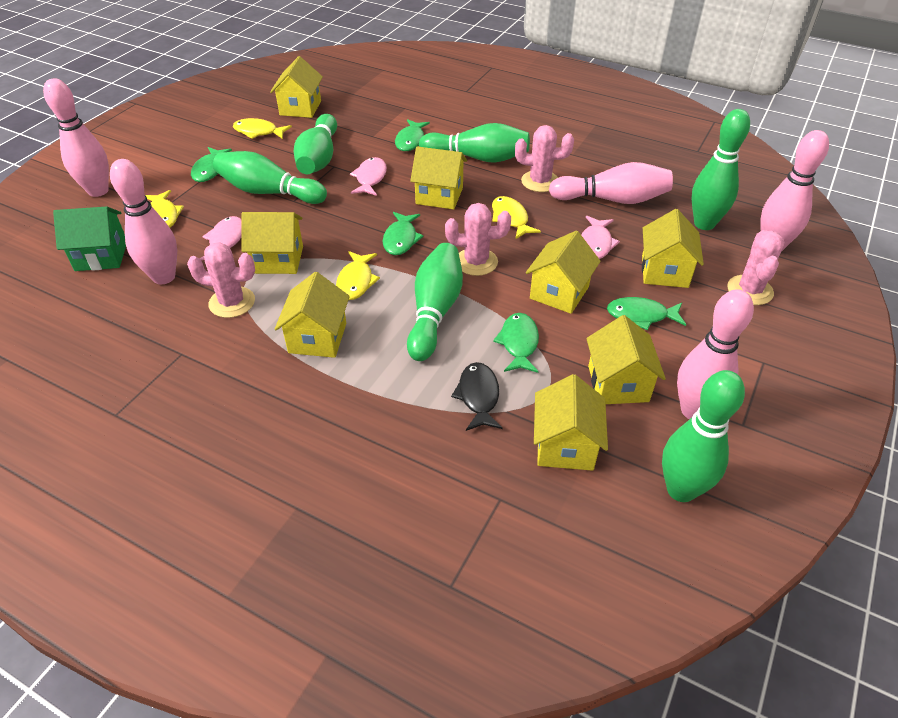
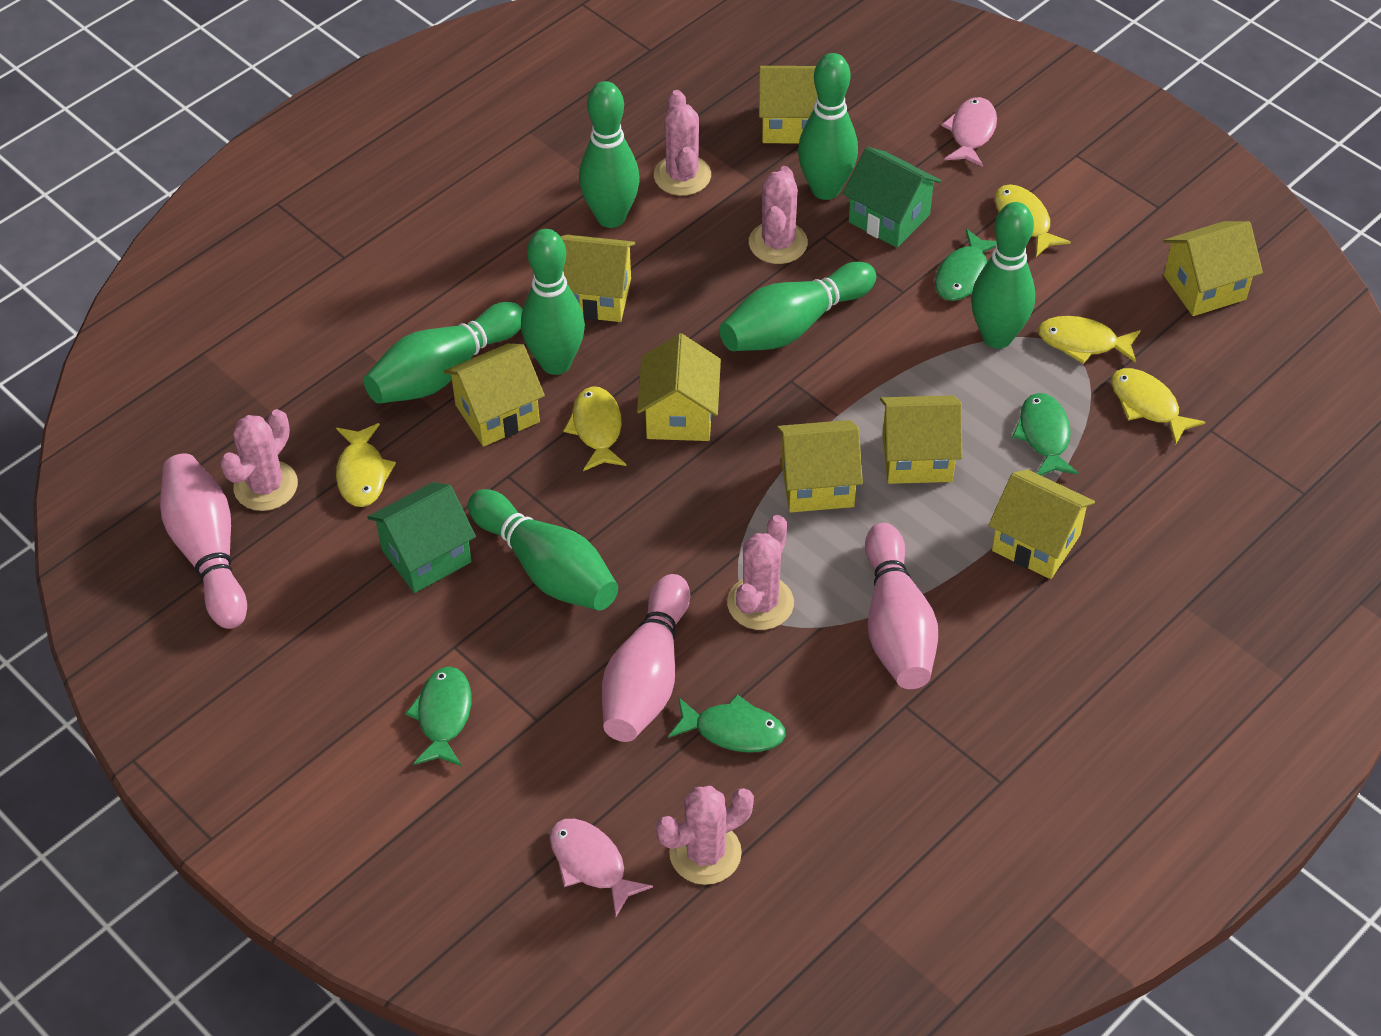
black fish: [451,362,502,431] = 1 -> none = 0
green bowling pin: [213,151,327,204] [293,114,337,174] [407,243,463,361] [419,123,530,163] [662,370,745,502] [692,109,750,230] = 6 -> [364,302,523,404] [468,489,618,610] [521,229,585,375] [579,81,640,228] [719,262,876,351] [798,53,858,200] [971,202,1035,348] = 7
green fish: [191,147,232,182] [383,212,424,255] [395,119,430,151] [493,313,539,373] [607,297,686,330] = 5 -> [405,666,471,766] [668,695,786,752] [935,229,997,301] [1012,393,1078,475] = 4
green house: [53,206,126,271] = 1 -> [367,482,476,593] [843,147,941,248] = 2
pink bowling pin: [43,78,109,197] [110,159,177,284] [549,162,673,204] [677,289,754,419] [760,130,829,252] = 5 -> [160,453,247,629] [602,574,690,742] [865,523,938,689] = 3
pink cactus: [187,242,255,318] [445,203,511,276] [515,125,574,192] [727,230,784,305] = 4 -> [220,409,298,511] [654,90,711,196] [656,786,754,885] [727,515,794,630] [749,166,808,264] = 5
pink fish: [200,216,242,260] [350,157,387,196] [581,216,620,259] = 3 -> [550,819,653,917] [941,97,997,167] = 2
yellow fish: [146,190,184,227] [233,118,292,139] [336,251,380,300] [492,196,541,239] = 4 -> [336,423,396,507] [564,386,627,471] [995,184,1071,257] [1038,316,1141,364] [1111,368,1206,445] = 5

